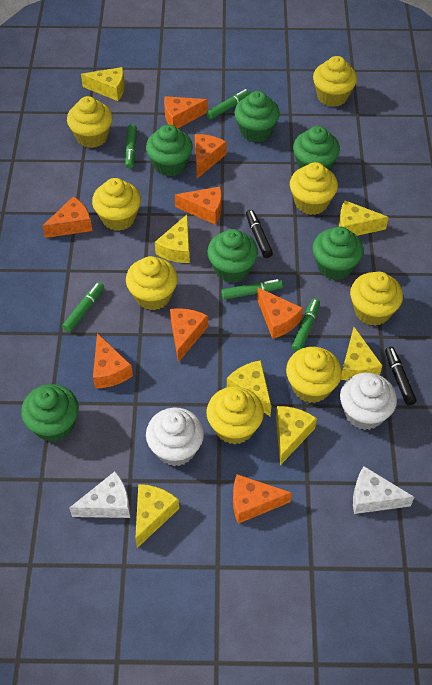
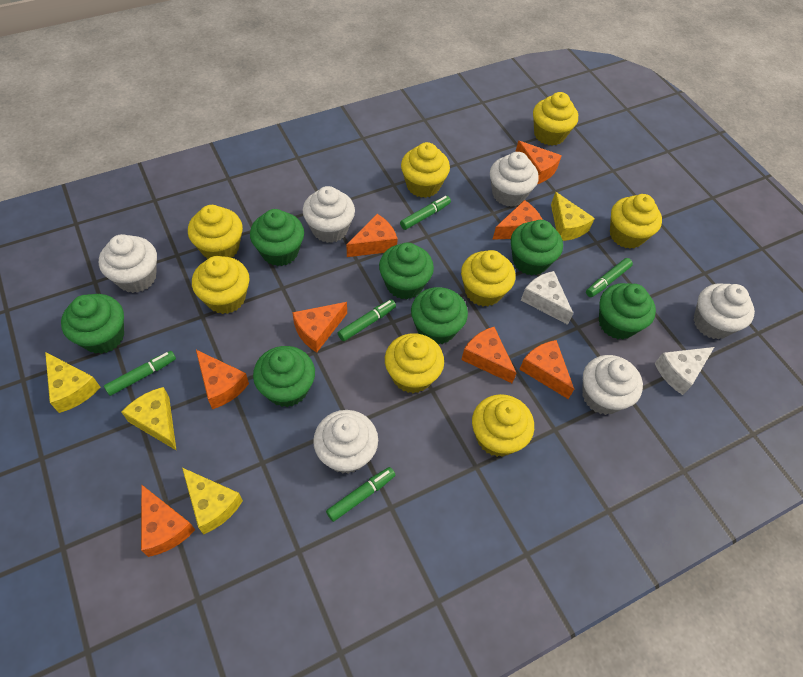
black marker: [246,210,273,258] [385,347,417,406] = 2 -> none = 0
green cupcake: [21,384,79,442] [146,125,193,177] [207,229,258,283] [234,91,280,142] [293,126,340,170] [313,226,364,280] = 6 -> [61,294,124,354] [250,209,304,266] [253,346,315,407] [379,243,434,300] [411,287,468,345] [511,220,563,275] [599,283,656,340] = 7
white cupcake: [146,408,204,466] [340,373,397,430] = 2 -> [99,234,157,293] [303,186,355,243] [313,410,378,474] [490,152,539,207] [582,355,643,415] [693,284,755,339] = 6
yellow cheese: [81,67,125,101] [135,484,179,548] [155,215,190,263] [227,360,271,416] [276,406,317,465] [339,200,389,236] [341,327,383,381] = 7 -> [45,352,101,413] [122,387,177,451] [182,468,243,535] [551,192,595,241] = 4

